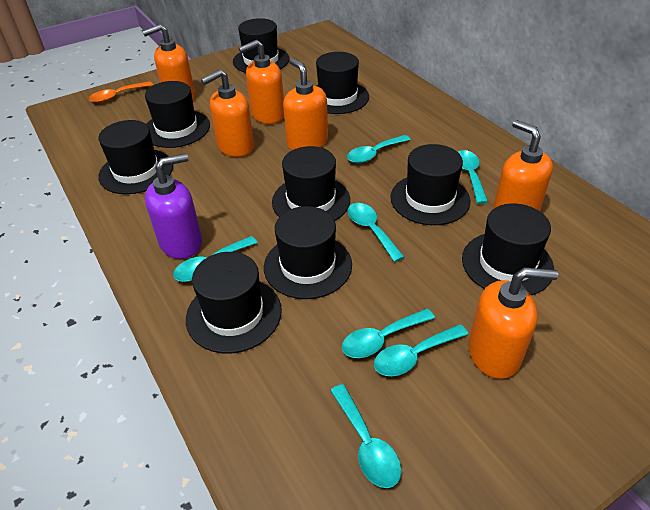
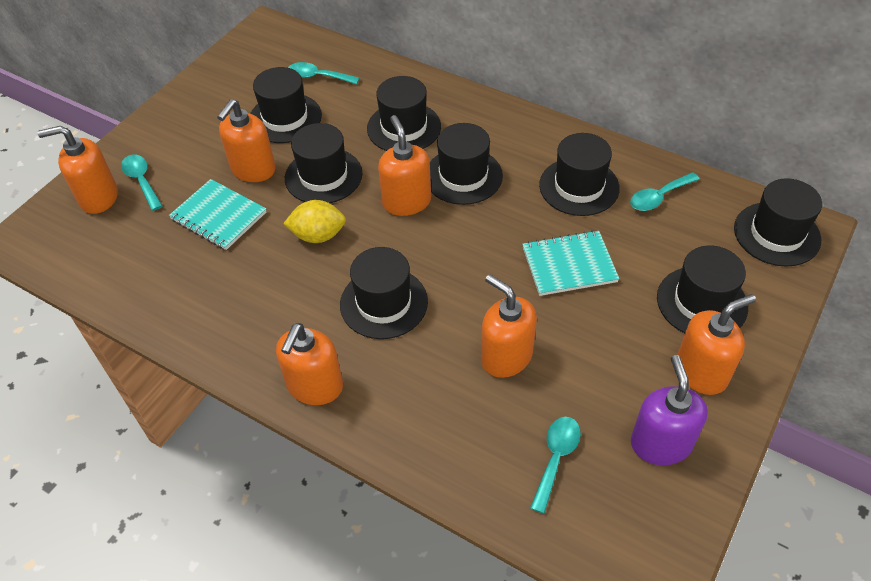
black hat: [98,120,173,194] [145,81,210,148] [186,252,282,353] [233,18,289,73] [264,206,352,299] [272,146,350,221] [316,52,369,114] [390,144,470,225] [462,203,554,295] = 9 -> [250,67,322,143] [285,123,362,203] [340,247,428,339] [367,76,441,151] [430,123,503,205] [539,133,620,216] [657,246,748,333] [734,178,822,267] = 8
orange spoon: [89,81,153,103] = 1 -> none = 0
turquoise notebook: none = 0 -> [169,179,266,250] [522,230,619,296] = 2
turquoise spoon: [173,236,258,282] [330,384,401,488] [342,309,435,358] [347,135,411,163] [347,203,404,262] [374,324,468,376] [458,150,488,204] = 7 -> [121,154,162,211] [288,62,359,84] [530,417,581,514] [630,172,700,211] = 4
yellow lemon: none = 0 -> [283,200,346,243] = 1

